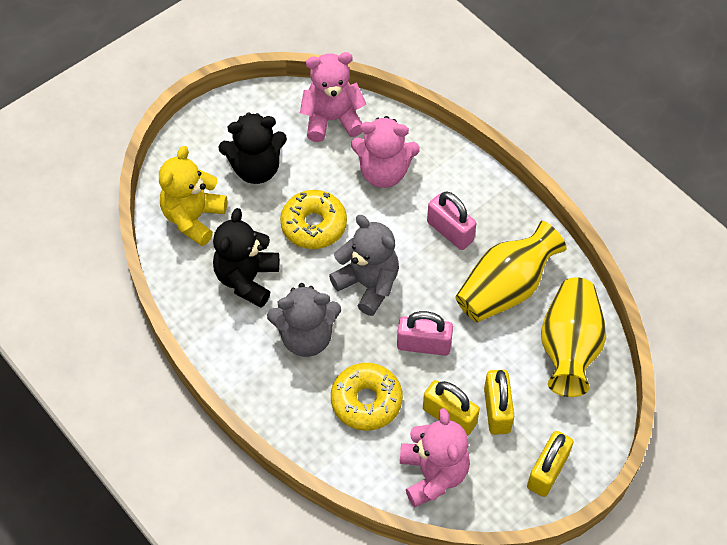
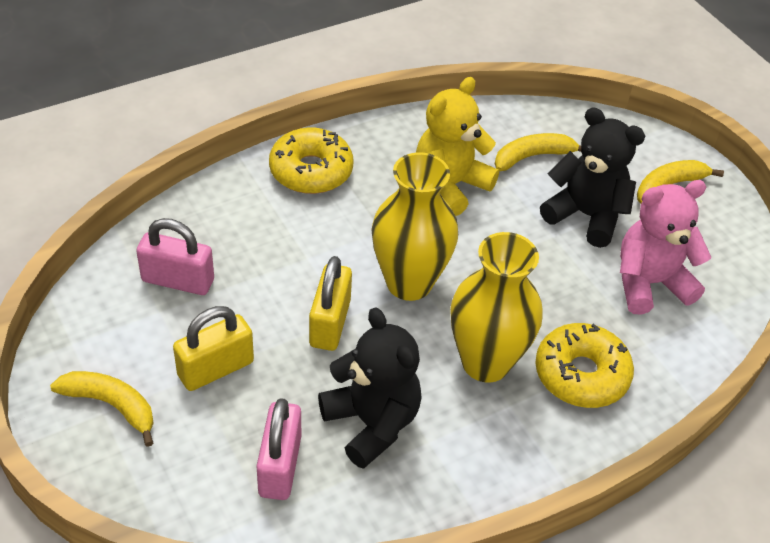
grey teddy bear: [267,283,341,357] [329,215,399,316] = 2 -> none = 0
pink teddy bear: [300,52,366,142] [351,116,420,188] [400,408,470,508] = 3 -> [620,180,711,315] = 1
yellow banana: none = 0 -> [50,371,154,447] [495,133,581,171] [637,160,724,204] = 3
yellow padlock: [423,380,480,436] [484,370,514,435] [527,431,573,497] = 3 -> [173,306,254,391] [309,256,352,351] = 2

